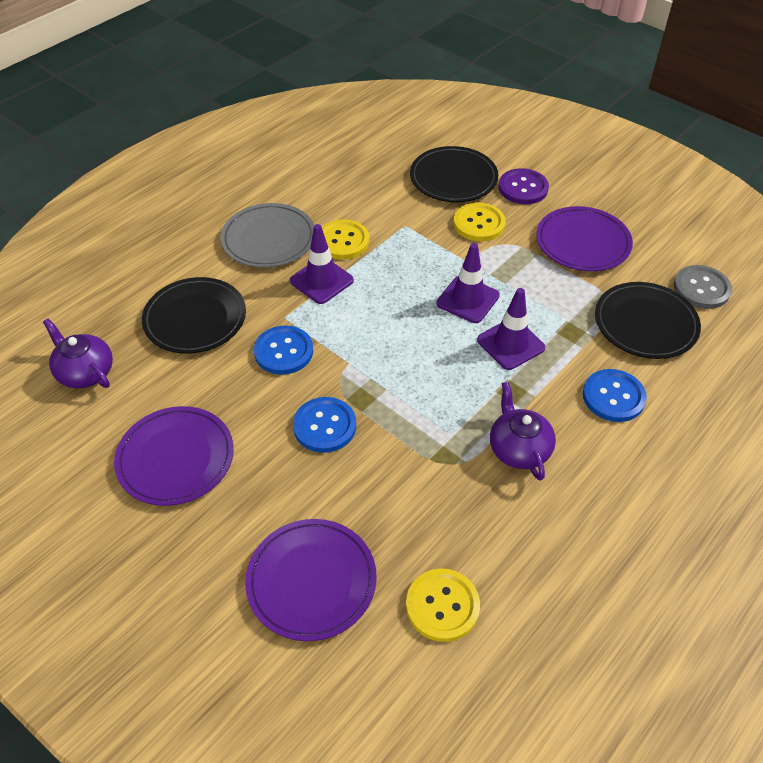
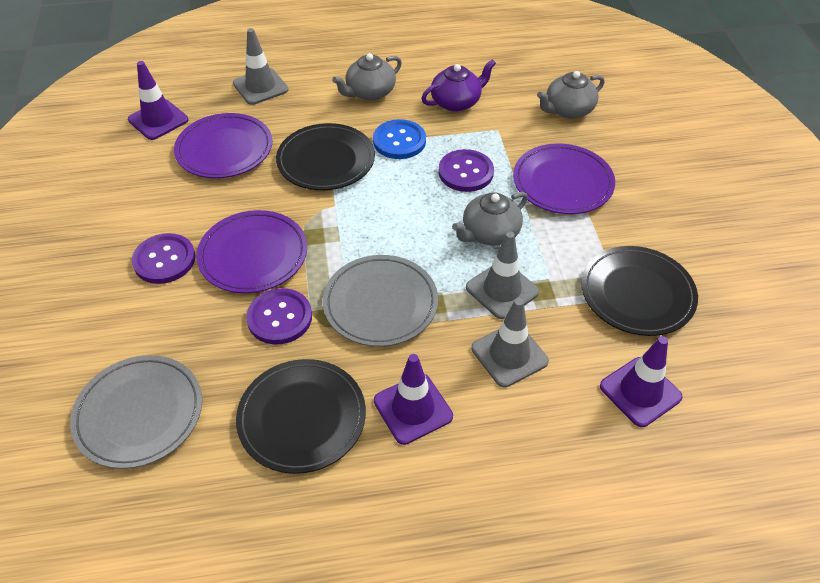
blue button: [254,325,313,375] [293,397,356,453] [583,369,647,422] = 3 -> [373,119,426,159] = 1
grey button: [674,265,732,309] = 1 -> none = 0
grey plate: [221,203,314,268] = 1 -> [70,355,202,469] [323,255,438,347] = 2
grey teapot: none = 0 -> [332,53,402,101] [452,192,528,246] [537,71,605,119] = 3
grey traffic cone: none = 0 -> [233,28,289,105] [466,231,539,319] [471,298,549,387] = 3
purple button: [499,168,549,204] = 1 -> [132,233,195,284] [246,288,312,344] [439,149,494,192] = 3
purple teapot: [43,319,113,388] [490,382,556,481] = 2 -> [422,59,496,112] = 1
yellow button: [322,219,369,260] [406,569,480,642] [454,203,506,241] = 3 -> none = 0

